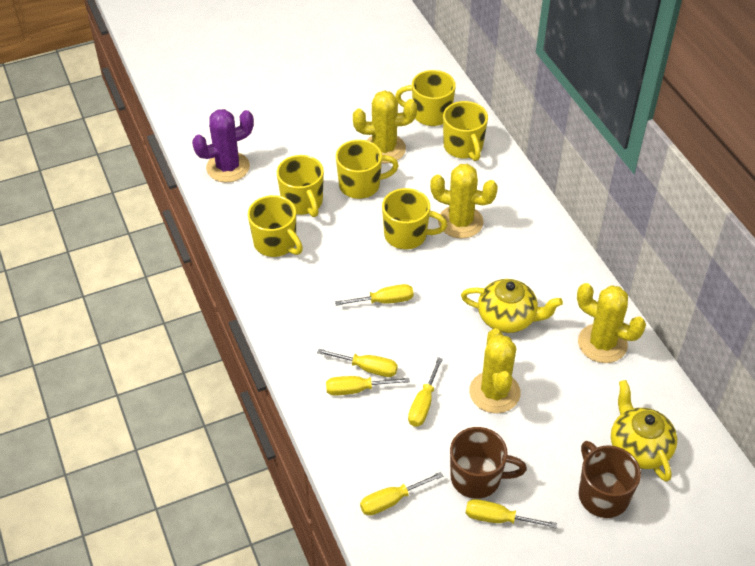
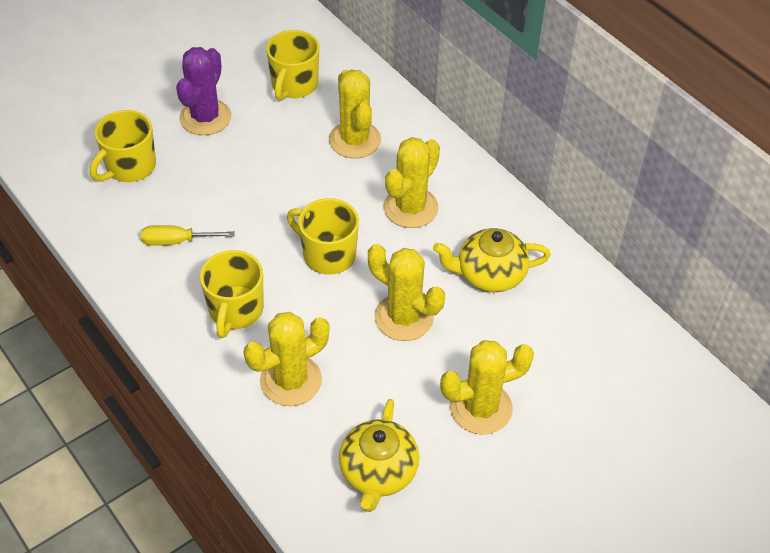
brown mug: [450,427,527,499] [579,441,641,518] = 2 -> none = 0
yellow cactus: [353,90,417,164] [430,164,498,238] [469,328,520,413] [577,283,646,363] = 4 -> [244,312,330,406] [329,70,381,159] [368,244,445,341] [383,137,440,228] [440,340,534,435] = 5
yellow mug: [248,195,303,257] [277,155,324,217] [336,140,399,199] [382,188,447,250] [395,70,456,126] [443,101,488,161] = 6 -> [90,110,156,182] [200,250,264,338] [266,30,320,101] [287,198,359,275] = 4
yellow screwdriver: [317,349,398,377] [326,376,410,396] [335,284,414,306] [360,472,443,515] [408,357,443,427] [466,499,557,528] = 6 -> [141,225,235,246] = 1

